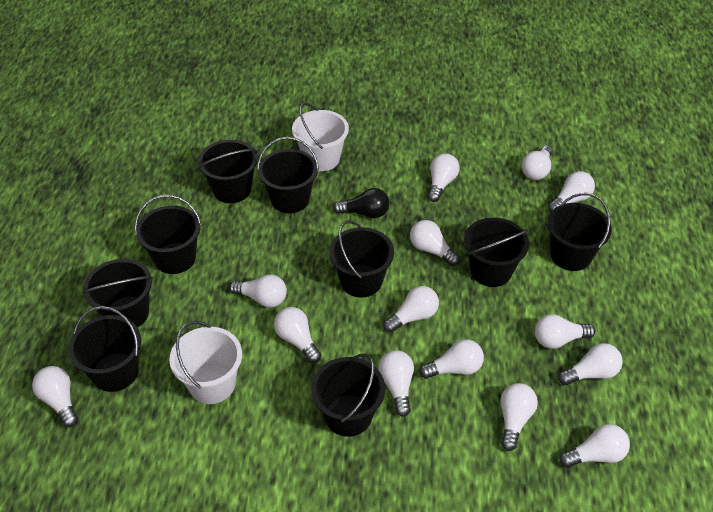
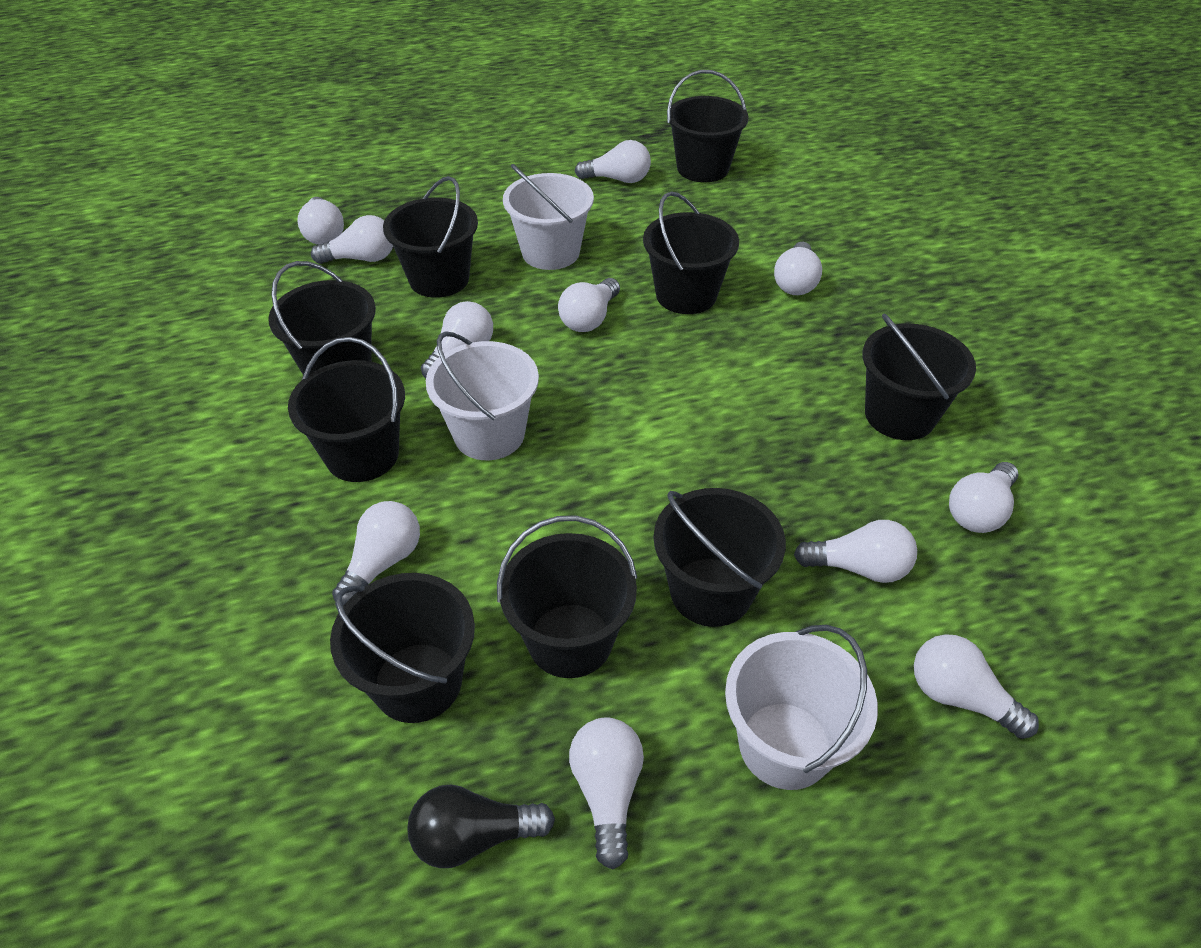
white bucket: [169,321,242,404] [292,103,349,171] = 2 -> [426,331,539,460] [503,164,594,270] [725,625,878,790] = 3
white light bulb: [32,366,78,427] [229,274,287,308] [274,307,321,363] [378,350,414,417] [383,286,439,333] [410,220,460,266] [419,339,484,379] [428,153,460,202] [500,383,538,451] [522,145,553,180] [535,314,595,349] [548,171,595,212] [558,343,623,385] [559,424,630,468] = 14 -> [297,197,344,245] [311,215,393,264] [332,501,420,606] [421,301,493,378] [558,278,620,332] [569,717,644,869] [575,140,651,183] [774,242,822,295] [794,520,917,583] [914,634,1039,739] [949,462,1018,533] = 11

